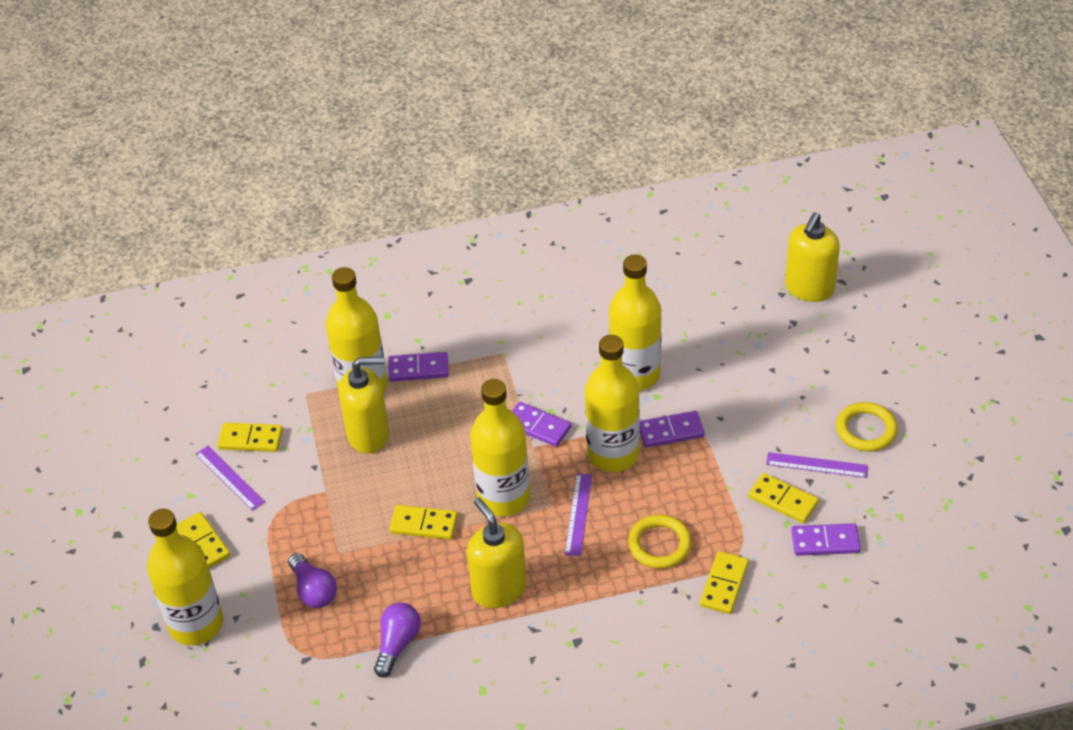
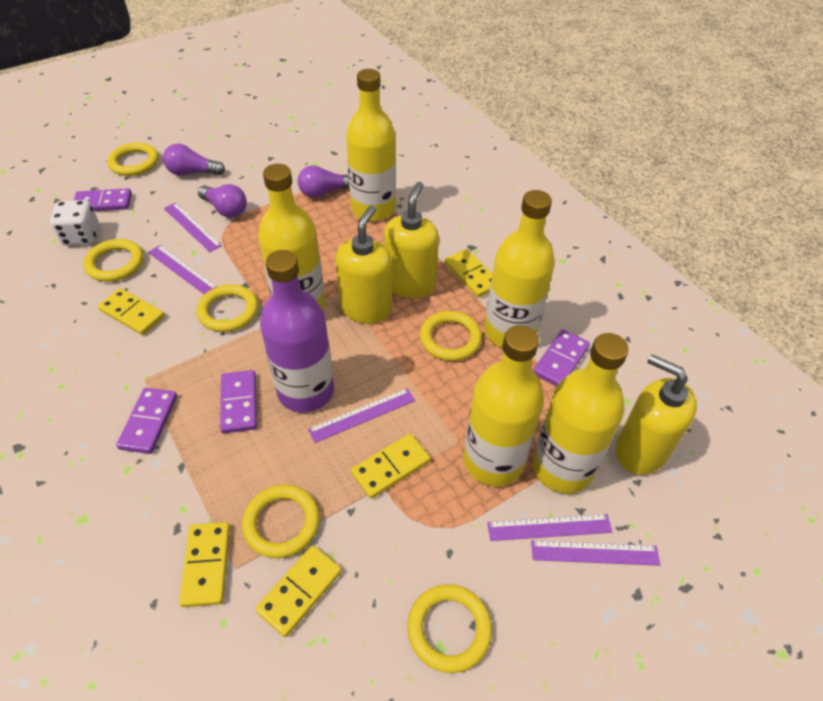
purple bottle: none = 0 -> [260,250,334,413] = 1
purple light bulb: [288,553,337,608] [374,603,421,677] = 2 -> [163,143,225,176] [198,184,247,218] [298,165,349,198] = 3
purple ruler: [196,446,265,511] [565,473,592,556] [766,452,868,478] = 3 -> [148,245,217,294] [164,202,222,252] [308,388,415,443] [487,514,612,541] [531,540,660,566] = 5
white dice: none = 0 -> [50,200,99,245] = 1
yellow ring: [628,515,692,569] [836,402,898,451] = 2 -> [84,239,143,282] [107,142,159,176] [197,285,258,332] [242,485,320,558] [407,584,492,673] [420,311,482,361] = 6

